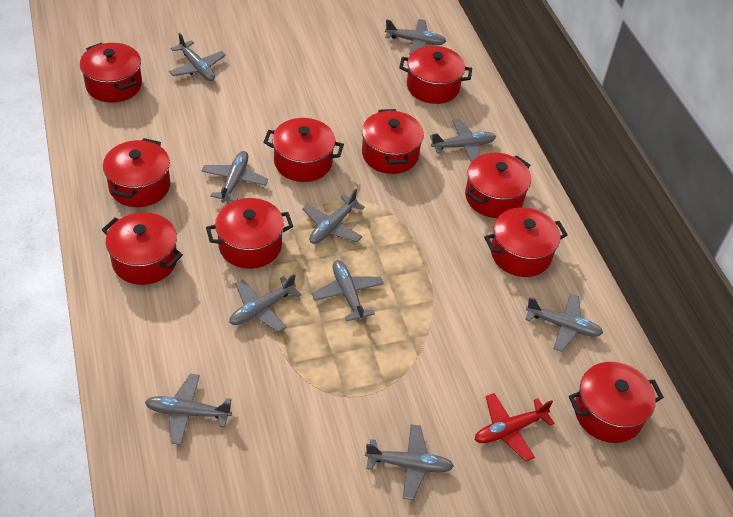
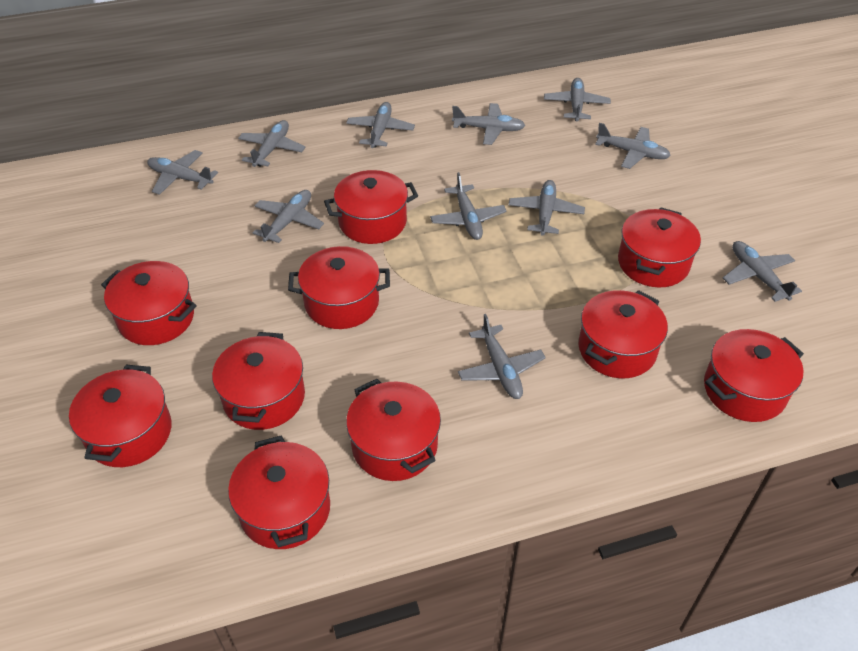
grey plane: [145,374,232,445] [169,33,226,81] [202,151,268,203] [229,273,301,332] [302,189,365,244] [312,260,384,321] [365,424,454,500] [385,19,446,55] [430,119,496,162] [525,294,603,352] = 10 -> [147,150,218,195] [238,120,306,167] [253,190,324,243] [346,102,415,148] [430,172,507,240] [452,103,526,145] [458,314,546,399] [508,180,585,236] [544,78,611,121] [595,123,671,169] [723,241,802,302] = 11
red plane: [475,393,555,461] = 1 -> none = 0

